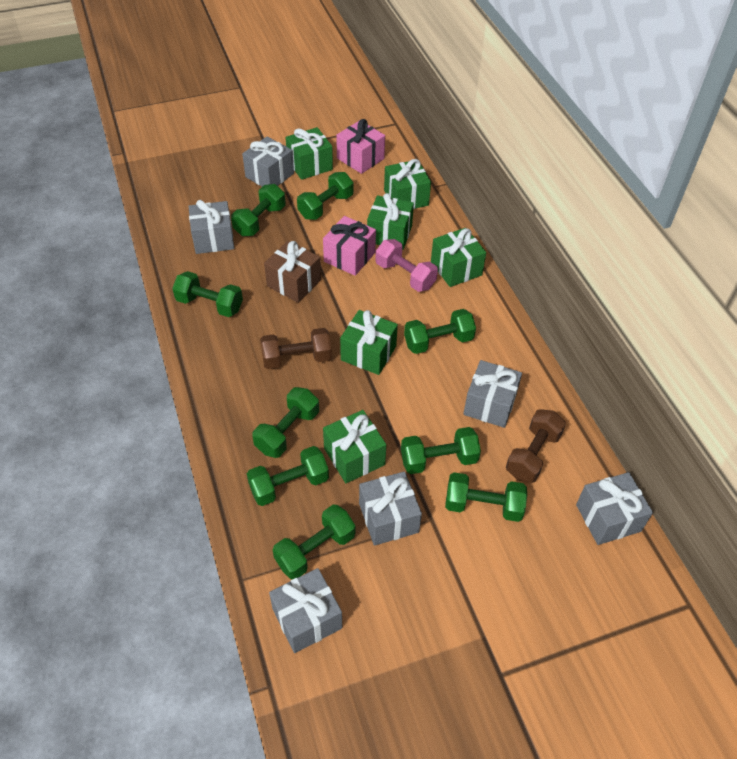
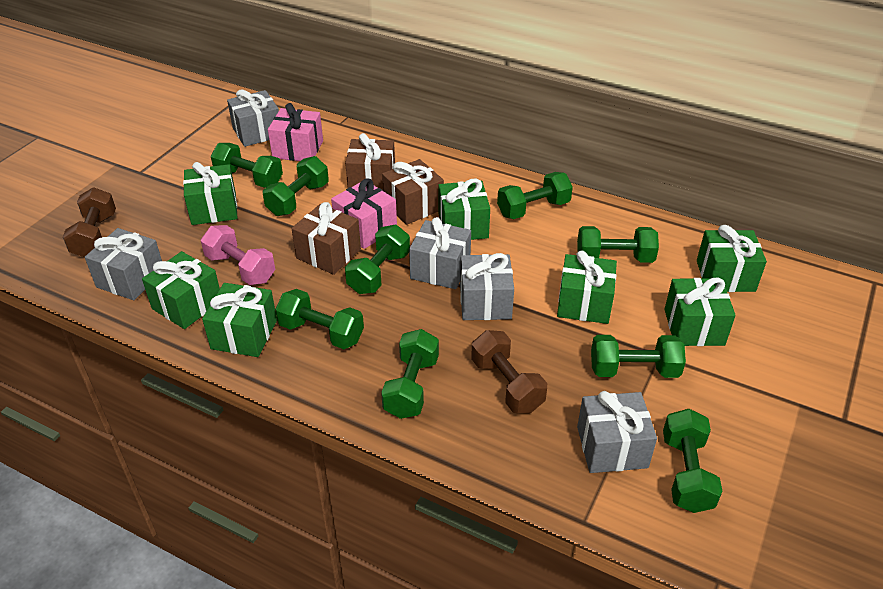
brown gift: [264,241,321,303] = 1 -> [292,202,361,275] [345,133,395,190] [382,159,444,225] = 3
green gift: [286,127,333,180] [323,410,386,483] [340,310,398,375] [367,193,414,250] [384,159,431,209] [431,228,486,287] = 6 -> [142,251,220,329] [183,162,238,225] [202,283,277,357] [438,179,490,240] [557,251,617,324] [665,277,736,346] [697,225,767,292] = 7
grey gift: [189,200,234,254] [242,137,294,187] [269,568,342,653] [359,471,422,546] [463,360,522,428] [576,472,653,545] = 6 -> [85,228,162,300] [227,90,279,147] [409,217,471,289] [460,253,514,320] [577,391,657,473] = 5

